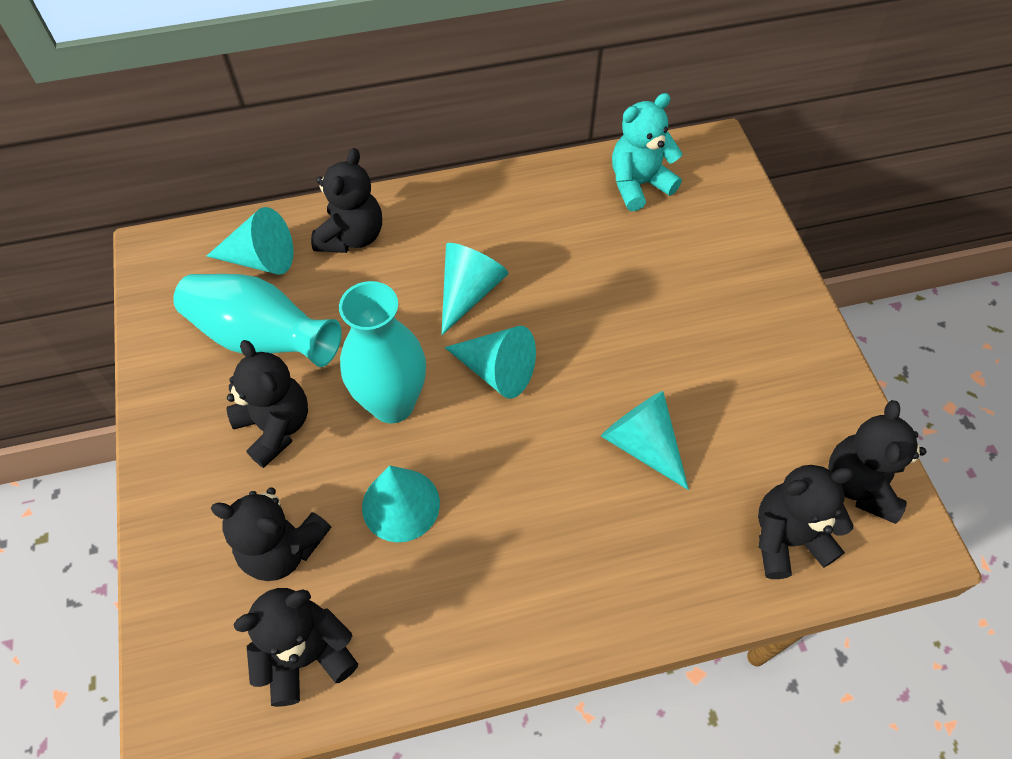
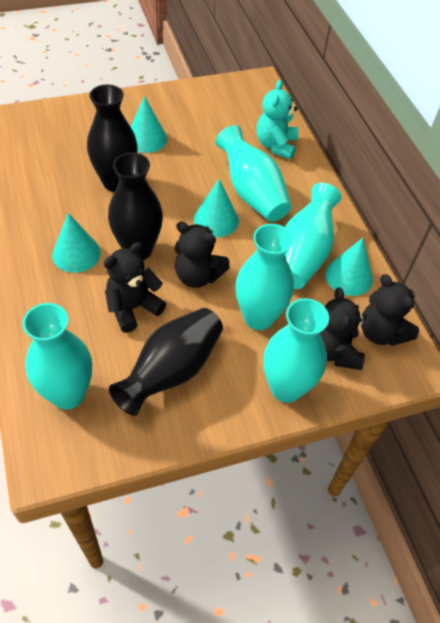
black teddy bear: [211,487,331,581] [226,340,308,468] [233,588,358,707] [311,148,382,253] [758,465,854,579] [828,400,926,524] = 6 -> [104,242,166,333] [174,222,230,288] [320,287,367,370] [361,274,419,346] = 4
black vase: none = 0 -> [87,84,138,192] [108,153,163,260] [109,308,223,416] = 3
turquoise cone: [207,207,294,275] [362,465,440,542] [441,243,508,335] [444,326,536,399] [601,391,689,490] = 5 -> [52,213,101,273] [131,96,167,153] [194,179,239,237] [325,238,373,296] = 4
turquoise vase: [173,274,342,367] [339,281,426,424] = 2 -> [23,303,92,410] [216,125,291,222] [235,224,294,330] [263,298,329,403] [285,183,341,289] = 5

